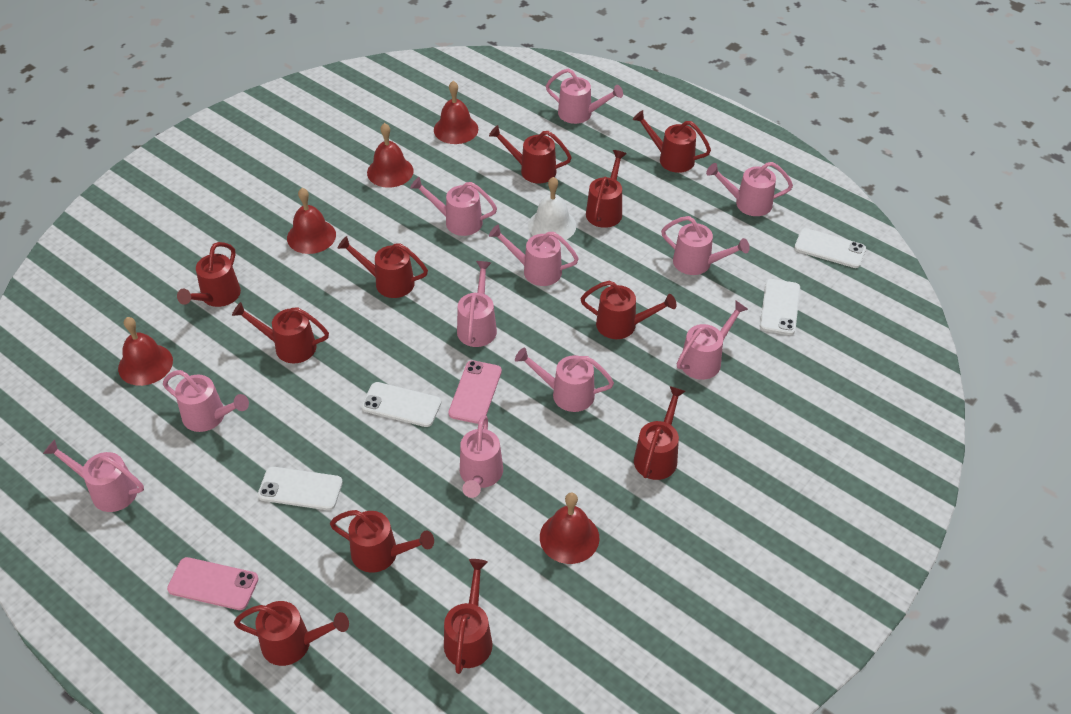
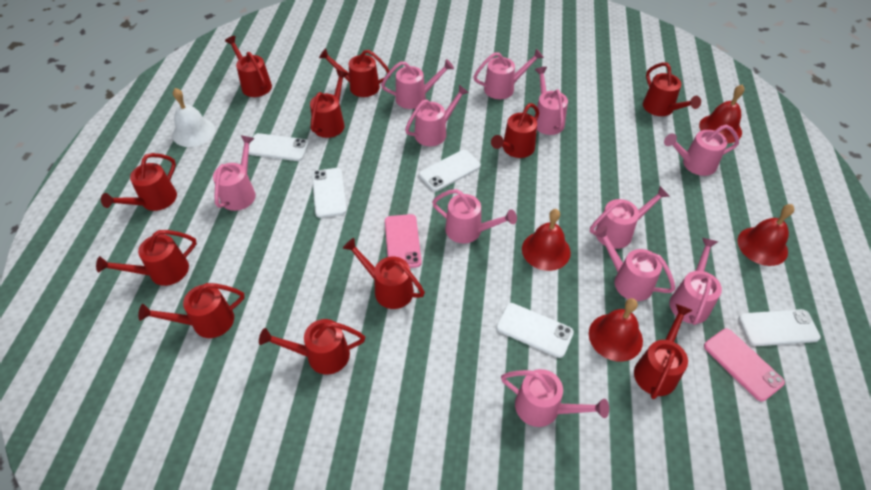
red bell: [118,317,173,386] [287,188,336,254] [367,123,414,188] [434,81,478,144] [540,493,599,564] = 5 -> [522,209,571,271] [589,298,643,362] [699,84,745,143] [737,204,794,266] = 4
white phone: [258,467,343,510] [361,382,441,427] [760,279,800,335] [794,228,866,268] = 4 -> [249,133,309,161] [312,168,347,218] [419,150,481,191] [496,303,574,358] [739,309,821,346] = 5

